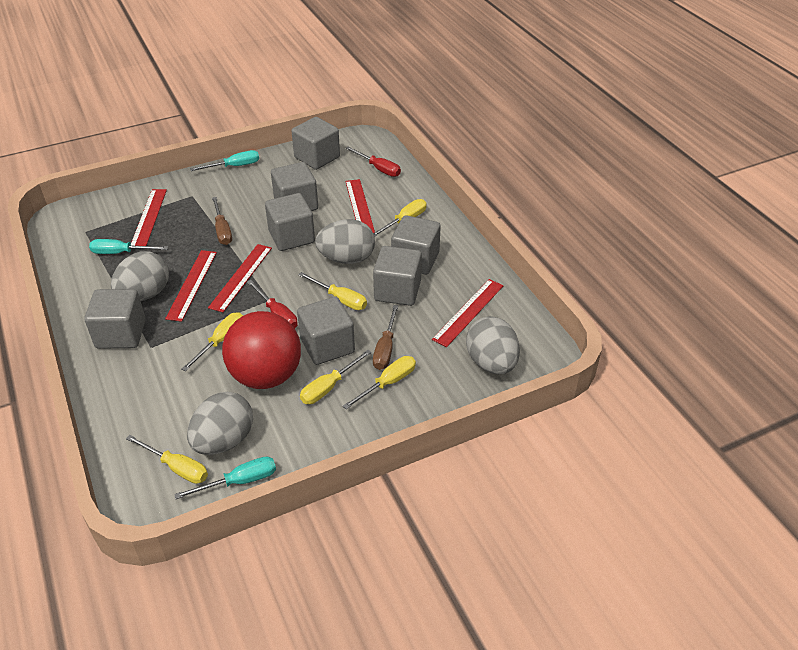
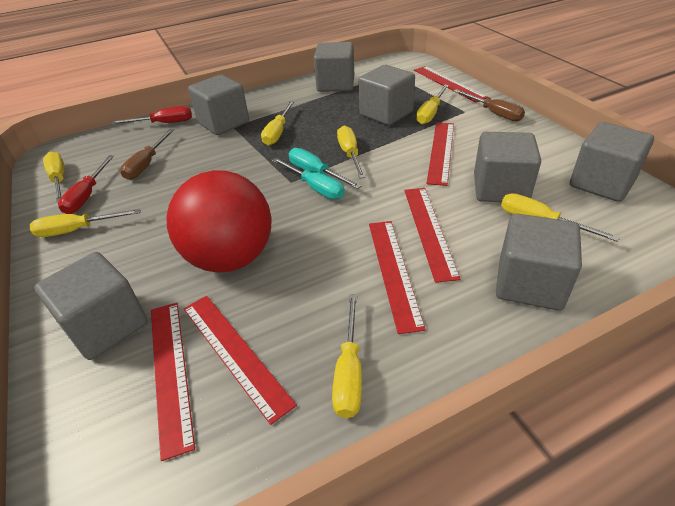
grey egg: [111,251,169,301] [187,392,253,455] [315,219,375,264] [466,316,520,374] = 4 -> none = 0
red ruler: [131,189,167,246] [165,250,217,322] [208,244,272,312] [345,179,375,233] [432,279,503,347] = 5 -> [151,303,195,461] [184,296,297,425] [369,221,426,334] [404,188,460,283] [414,66,487,102] [427,122,454,186] = 6
turquoise screwdriver: [89,239,168,254] [174,456,276,499] [190,150,259,171] = 3 -> [272,158,345,199] [289,148,361,189] = 2
yellow screwdriver: [126,435,208,484] [182,312,243,371] [299,272,367,310] [300,350,372,404] [343,356,416,409] [373,199,427,236] = 6 -> [30,209,141,237] [43,152,65,202] [261,101,294,146] [332,294,362,418] [337,126,365,178] [416,85,449,125] [501,193,619,242] = 7

